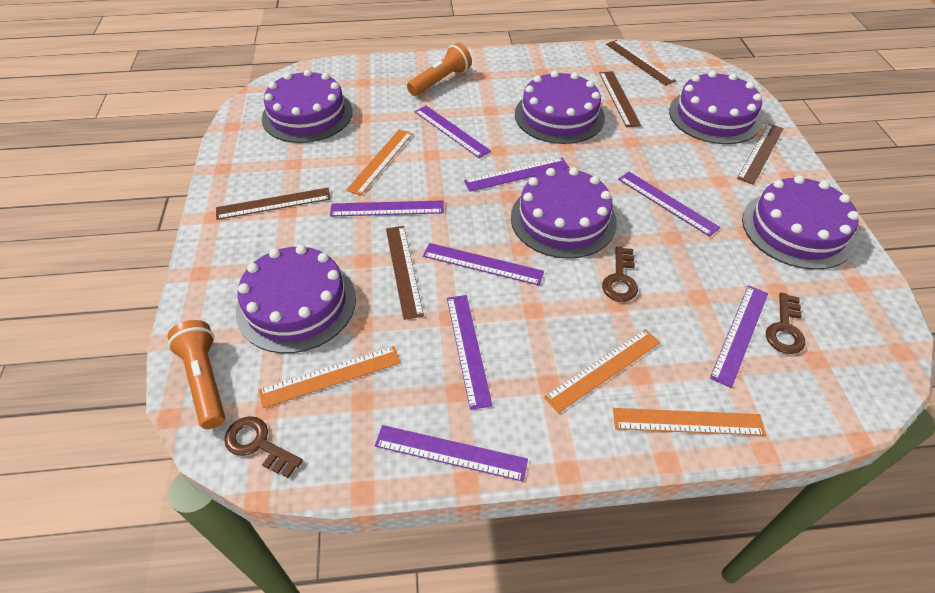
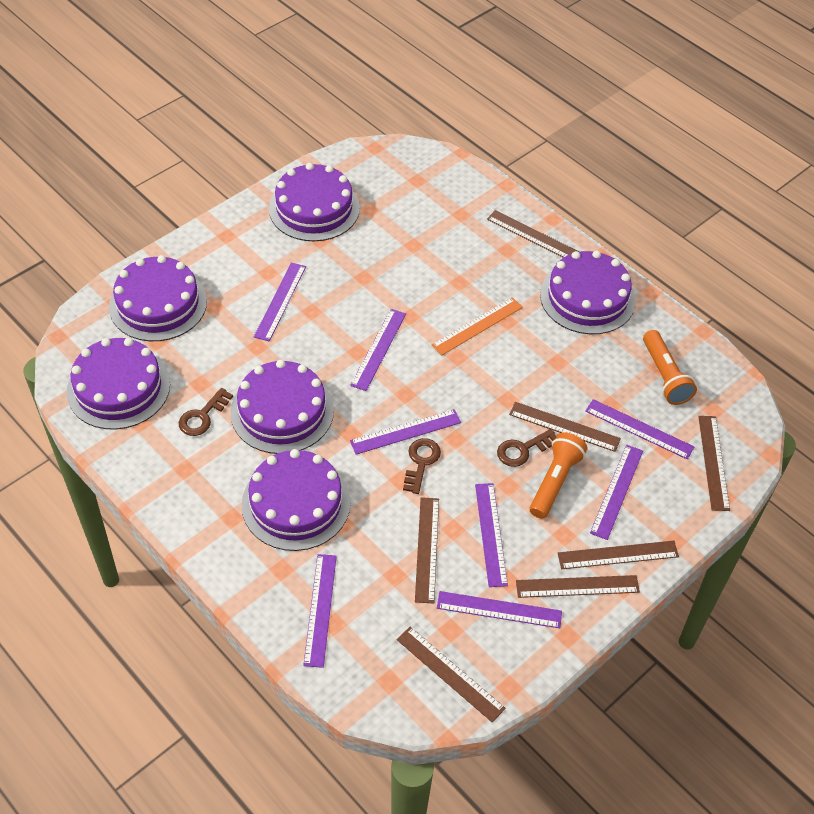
brown ruler: [216,188,331,220] [386,226,424,320] [599,71,641,127] [606,40,676,86] [737,123,784,185] = 5 -> [397,627,506,723] [415,497,439,604] [487,210,579,258] [509,402,621,452] [516,575,640,598] [558,541,679,569] [698,416,730,511] = 7
orange ruler: [258,346,401,408] [346,129,413,196] [544,329,660,413] [613,408,766,436] = 4 -> [431,297,523,356] = 1

